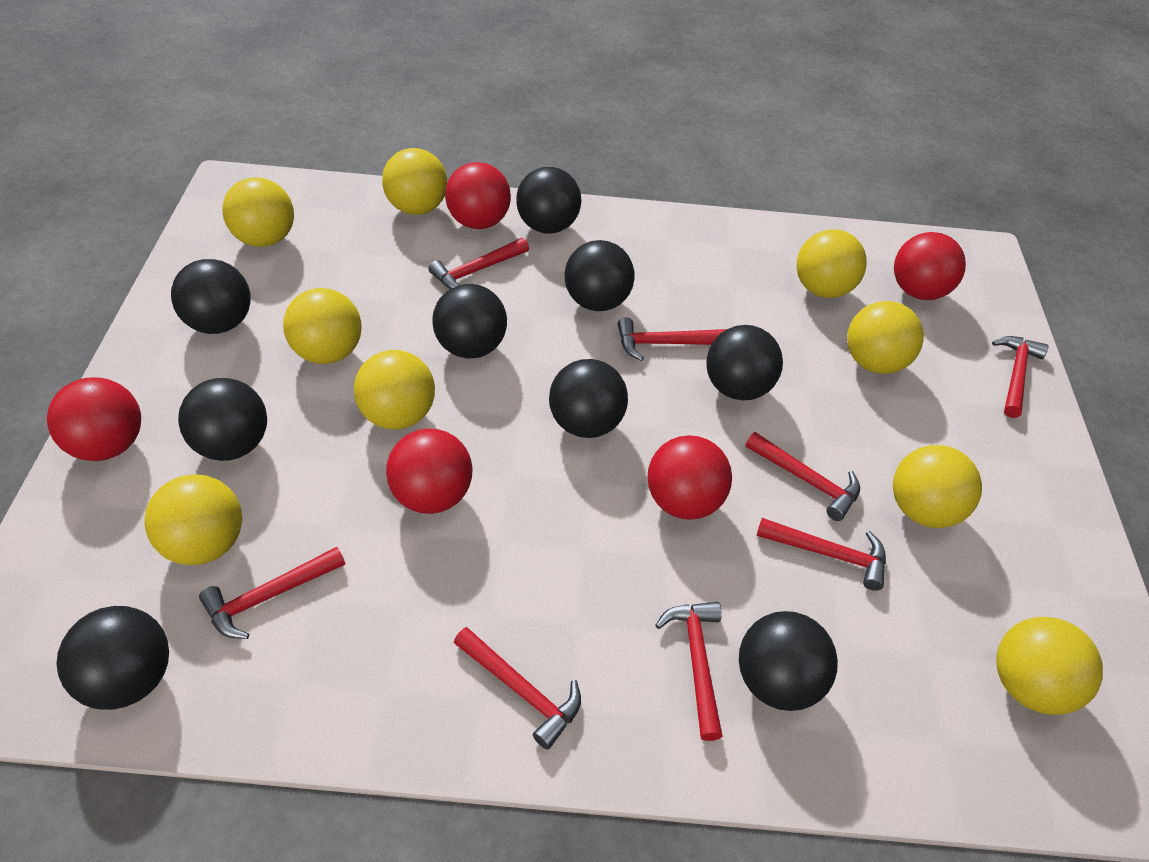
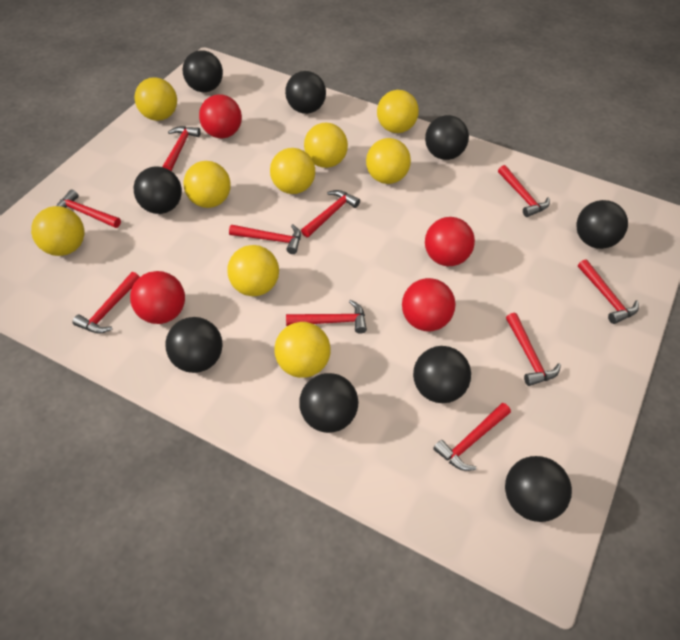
red ball: [47,377,141,461] [386,428,473,514] [445,162,511,229] [647,435,732,520] [894,232,966,300] = 5 -> [130,271,185,324] [199,94,242,138] [402,278,455,331] [425,217,475,266] = 4
red hammer: [199,547,345,639] [429,238,529,289] [454,627,581,750] [617,317,726,361] [656,602,722,741] [746,432,860,521] [757,518,886,591] [992,336,1049,418] = 8 -> [57,189,121,228] [73,272,140,334] [162,126,201,171] [229,224,301,254] [286,300,367,334] [301,190,360,237] [433,403,511,471] [498,165,550,217] [506,313,561,386] [578,259,639,324] = 10

